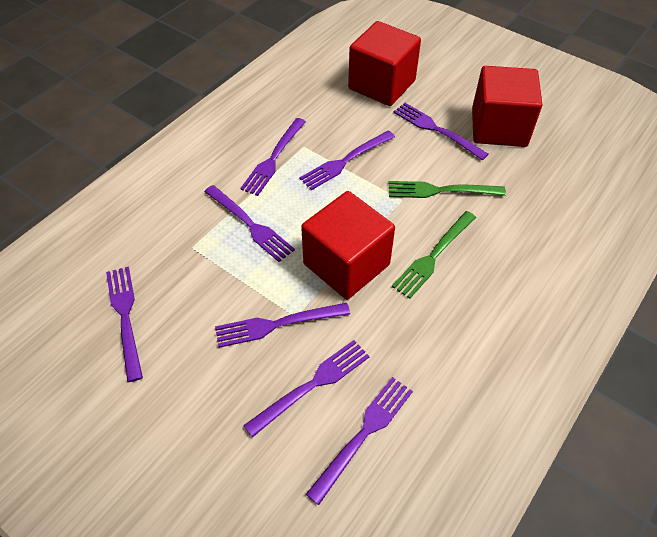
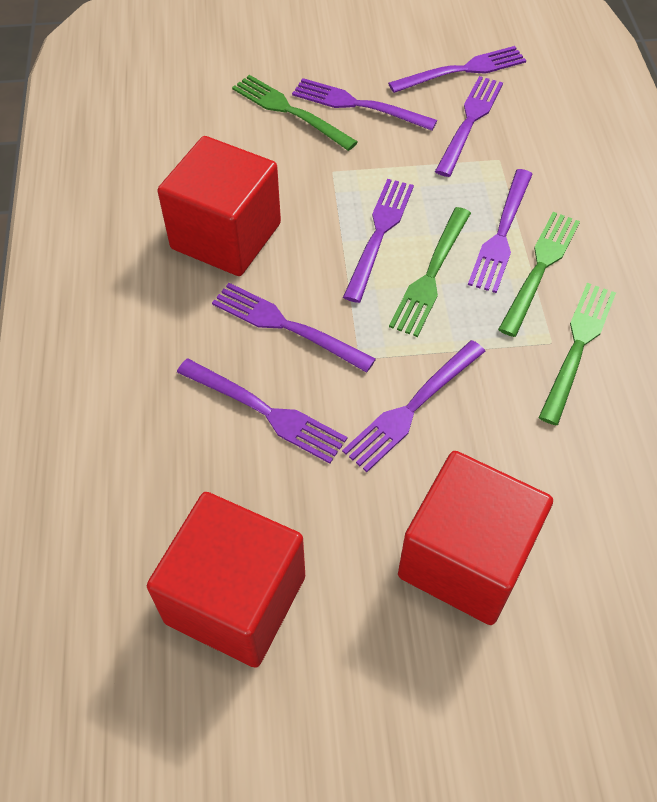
green fork: [389,181,506,198] [392,211,476,298] = 2 -> [232,75,358,151] [389,207,471,337] [498,212,580,337] [538,283,616,425] = 4

